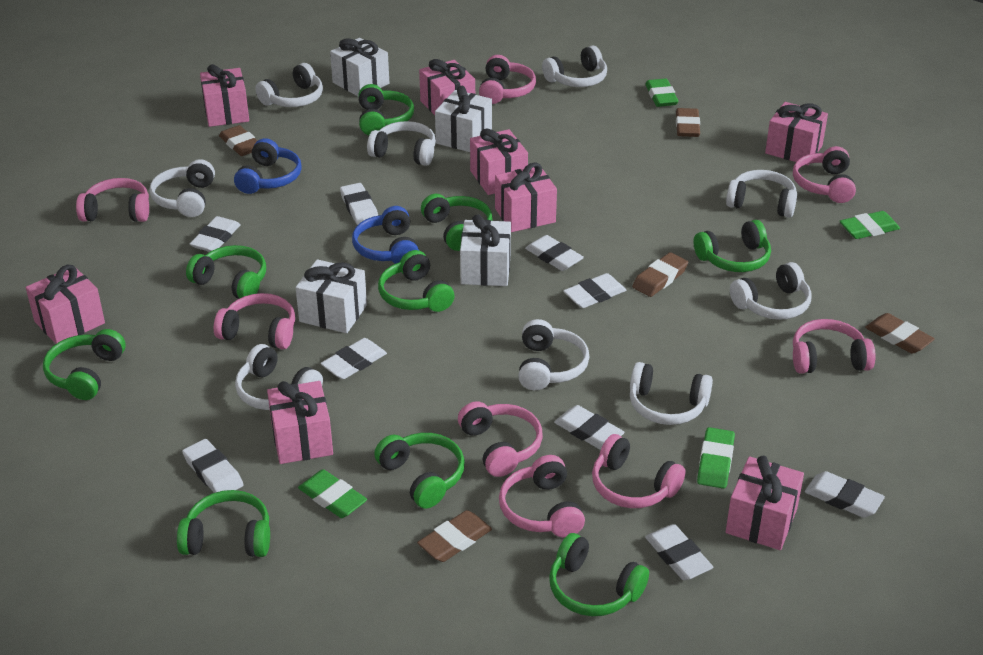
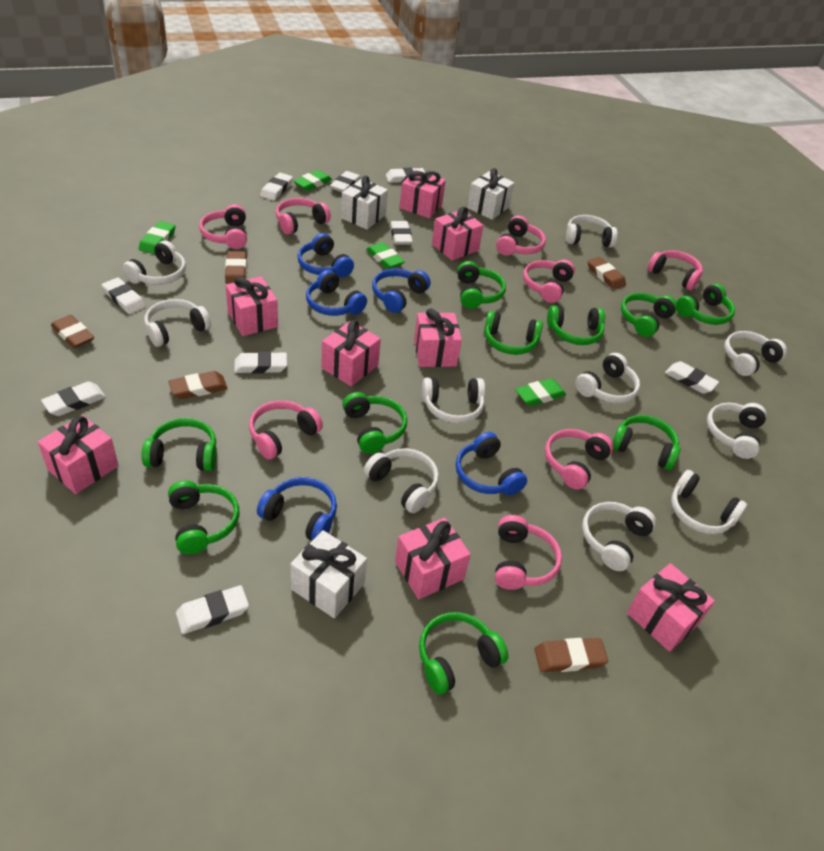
blue headphones: [234,138,302,194] [352,206,419,264] = 2 -> [257,477,337,541] [297,233,354,277] [306,270,367,316] [372,268,431,313] [456,432,527,495] = 5
green headphones: [43,329,126,400] [177,490,270,557] [186,245,266,299] [358,84,414,135] [374,433,465,509] [378,250,455,312] [421,193,493,251] [549,533,649,616] [694,220,771,272] = 9 -> [141,418,217,471] [168,480,240,554] [342,392,407,454] [419,612,508,695] [457,261,506,309] [484,311,543,355] [547,305,605,345] [612,415,680,470] [621,293,677,337] [677,284,735,325] = 10
white gift: [295,259,367,333] [330,38,389,96] [435,86,492,152] [460,214,511,286] = 4 -> [290,530,367,618] [341,176,388,229] [467,168,515,220] = 3
white headphones: [150,159,215,217] [235,344,323,410] [255,63,323,107] [367,121,436,166] [518,319,590,390] [542,46,607,87] [630,362,713,425] [726,170,797,218] [730,262,811,320] = 9 -> [122,241,186,285] [144,299,211,347] [364,448,439,513] [422,378,486,424] [566,215,618,247] [575,353,640,403] [582,502,656,571] [671,470,747,534] [707,403,767,459] [724,331,787,376] = 10

